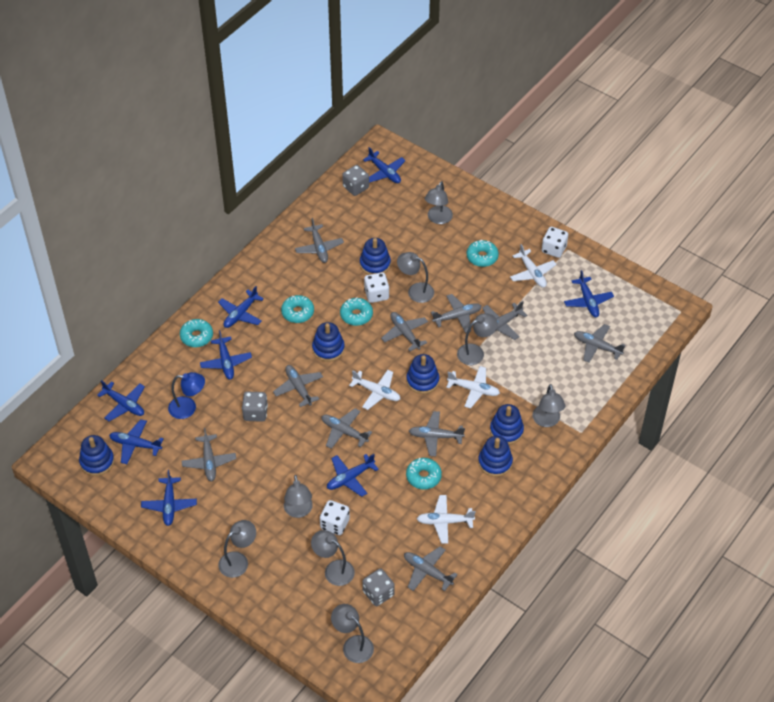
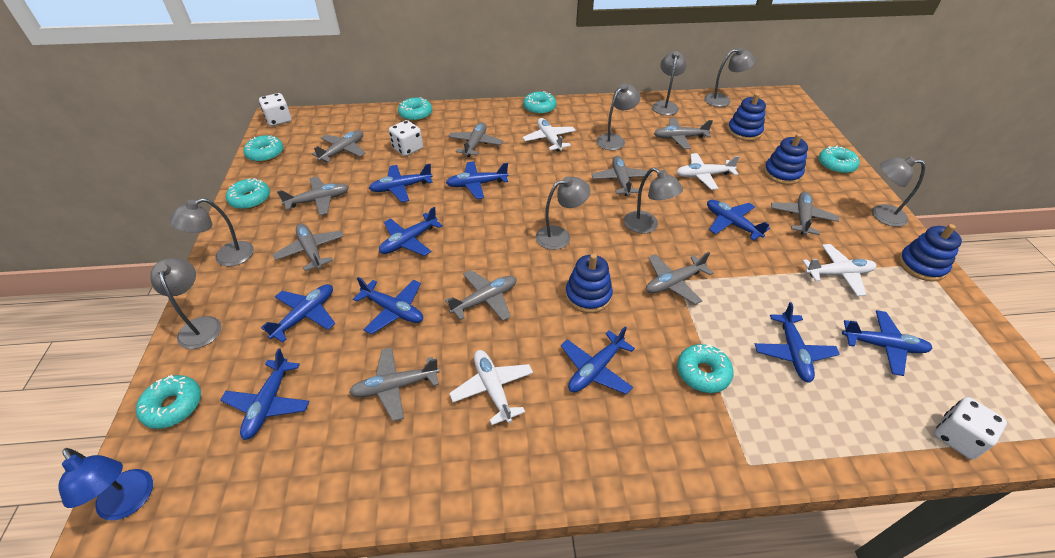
blue plane: [97,380,145,421] [109,419,164,464] [141,470,197,526] [200,330,252,380] [218,286,264,328] [327,454,379,497] [363,147,405,183] [564,270,614,317] = 8 -> [220,348,310,440] [261,284,335,343] [353,277,423,334] [369,164,433,202] [379,207,443,256] [446,161,509,199] [561,326,635,394] [707,200,770,240] [755,302,840,383] [842,310,932,376] = 10
blue stacking toy: [79,435,114,476] [312,322,345,362] [360,238,391,275] [406,354,439,394] [478,436,513,477] [490,404,524,445] = 6 -> [565,254,613,313] [727,93,766,141] [764,133,808,185] [898,224,962,281] = 4
grey dice: [242,392,268,422] [342,165,369,196] [362,569,395,606] = 3 -> none = 0
turquoise donut: [180,319,213,347] [281,295,314,323] [340,297,373,326] [406,458,442,489] [467,240,499,267] = 5 -> [136,375,201,429] [226,178,270,209] [243,135,283,162] [398,97,432,121] [523,91,556,115] [677,344,734,393] [818,145,860,174] = 7

